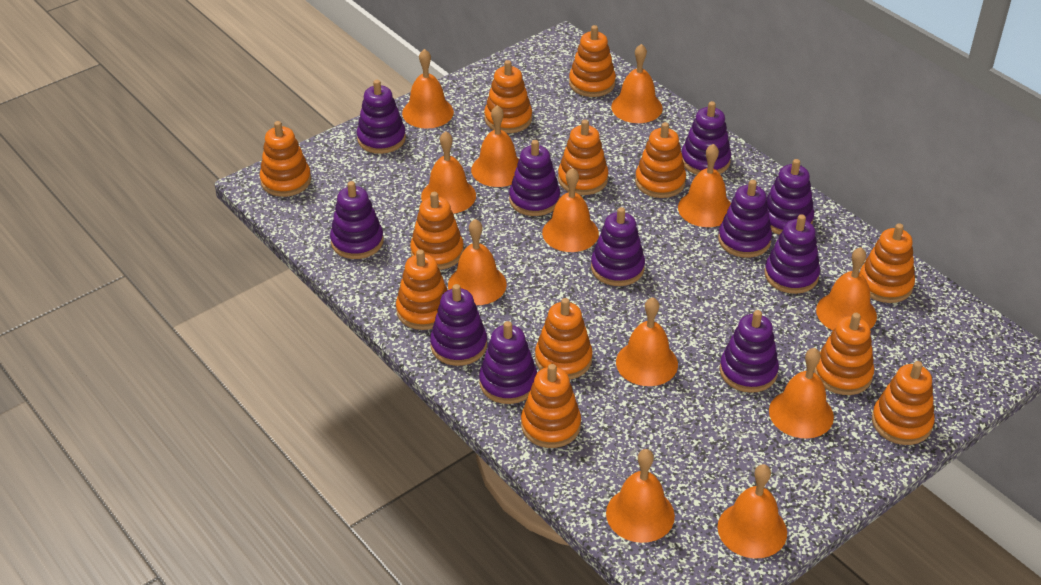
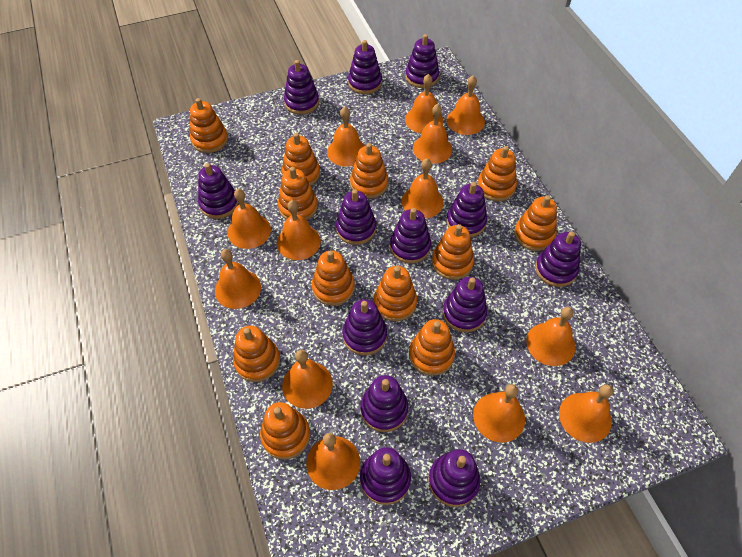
orange bell: [402,49,454,128] [421,131,476,214] [448,219,507,305] [471,105,519,187] [542,168,599,252] [606,449,675,543] [611,44,663,123] [616,297,678,386] [678,144,731,227] [718,464,787,558] [769,348,834,439] [816,247,877,330] = 12 -> [215,249,261,309] [227,189,271,249] [277,200,321,260] [282,350,333,409] [306,433,360,490] [327,107,365,167] [401,159,444,218] [405,74,443,133] [413,104,452,164] [446,75,485,135] [473,384,525,443] [526,307,575,366] [559,384,613,443] = 13
purple stacking toy: [330,181,384,259] [357,80,406,154] [430,284,487,366] [479,321,537,404] [509,140,560,216] [591,207,645,286] [681,101,731,175] [718,180,772,258] [720,310,779,393] [765,214,820,294] [766,159,814,235] = 11 -> [198,163,239,219] [284,60,319,115] [336,189,376,245] [342,299,387,355] [348,40,382,94] [360,375,409,432] [360,447,411,505] [390,208,431,264] [405,34,439,88] [428,449,481,507] [443,277,487,332] [446,182,487,237] [535,232,581,287] = 13

